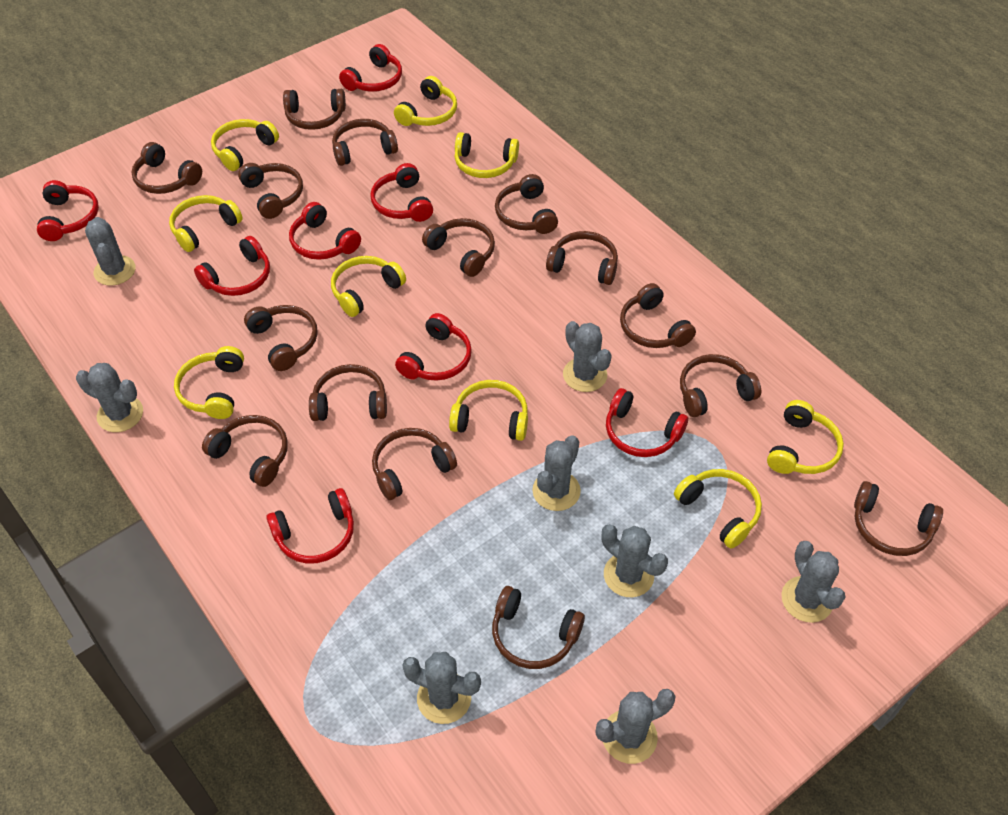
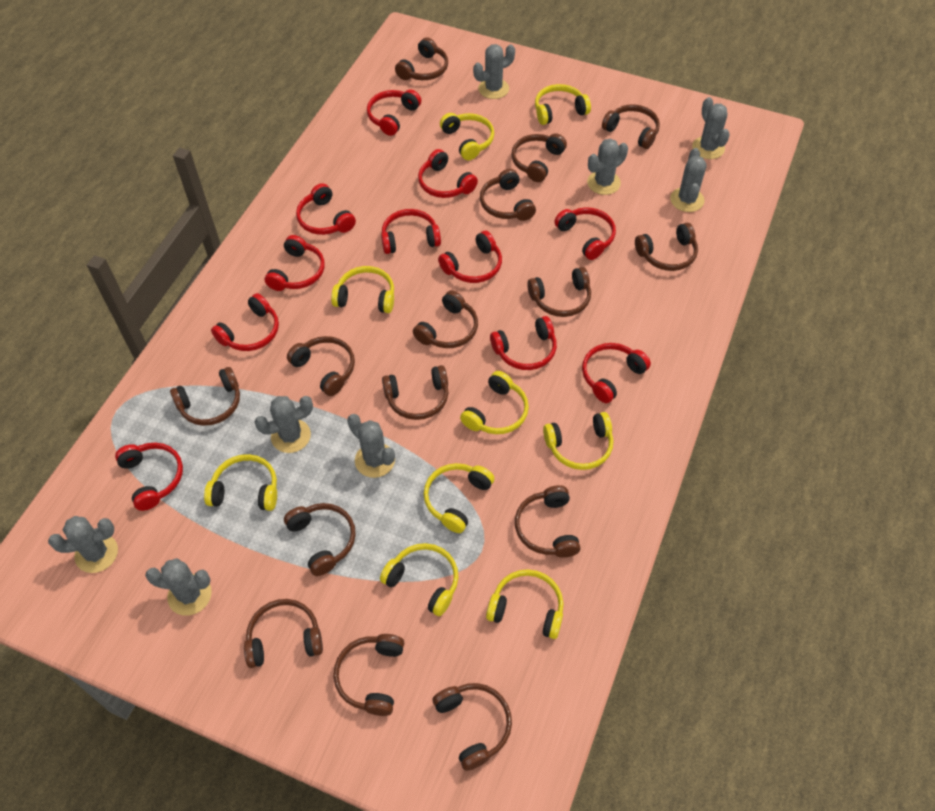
red headphones: [37,180,99,241] [194,236,270,296] [266,488,354,564] [289,202,361,260] [339,44,402,92] [370,163,433,222] [395,313,472,381] [606,388,688,457] = 8 -> [115,442,183,511] [211,293,279,351] [265,235,325,291] [296,183,356,235] [367,89,421,136] [381,209,441,254] [418,149,478,198] [438,231,502,283] [490,316,557,370] [554,207,616,260] [582,343,651,403] = 11

